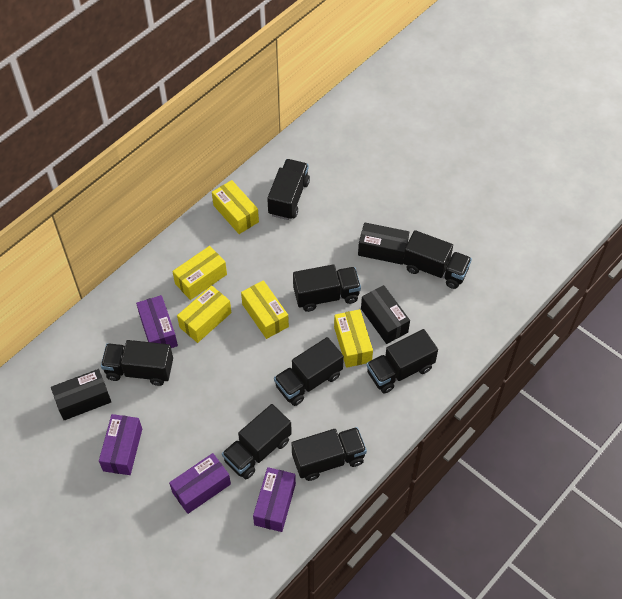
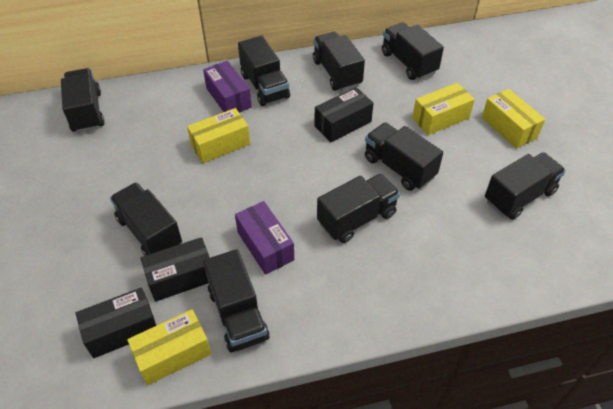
black truck: [101,340,173,386] [222,404,292,479] [267,159,310,220] [274,337,344,406] [292,427,367,481] [293,264,361,312] [366,329,438,394] [403,230,472,289] = 8 -> [61,68,105,133] [110,182,182,256] [203,249,269,352] [238,36,290,106] [313,32,365,91] [317,174,400,243] [365,122,443,191] [382,23,444,80] [485,152,566,220] = 9
purple box: [99,414,142,475] [136,295,178,348] [169,453,231,514] [253,467,296,532] = 4 -> [203,61,252,113] [235,201,294,275] = 2
yellow box: [172,246,227,300] [177,286,231,343] [212,180,259,234] [241,280,289,339] [334,309,373,368] = 5 -> [127,309,211,385] [187,108,250,163] [412,83,475,135] [482,89,545,149] = 4

